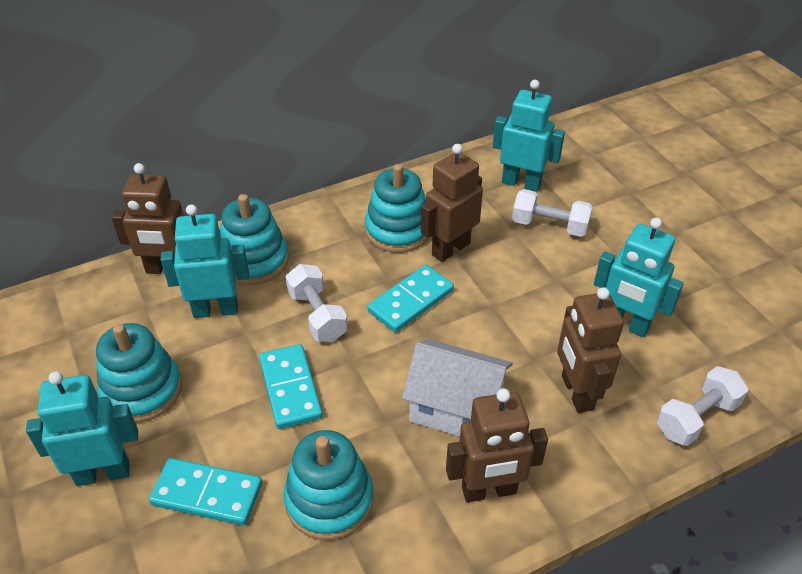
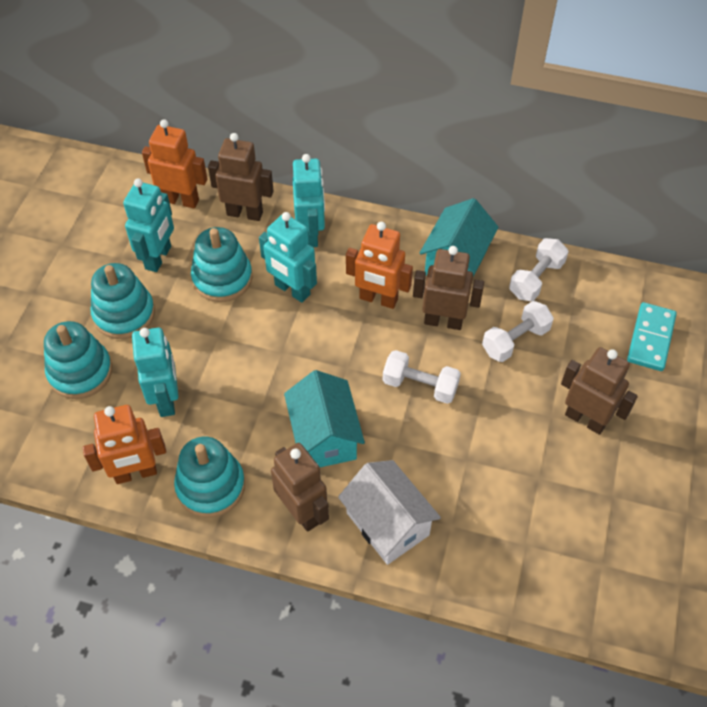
orange robot: none = 0 -> [83,405,166,484] [142,119,207,208] [346,222,413,309] = 3
turquoise domino: [149,458,262,526] [259,344,323,429] [367,265,454,332] = 3 -> [627,302,677,371] = 1
turquoise house: none = 0 -> [284,370,365,467] [419,198,499,277] = 2

